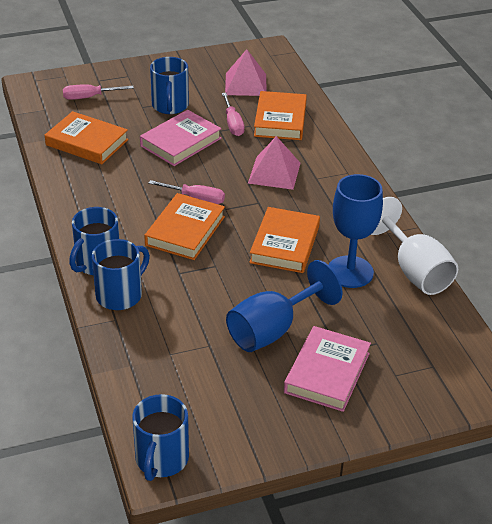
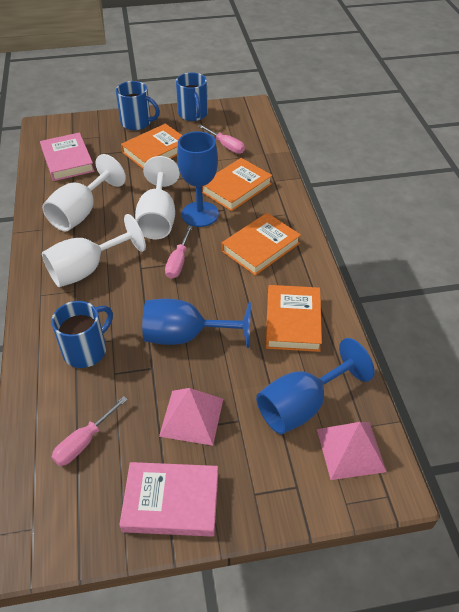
blue goblet: [226,260,343,352] [328,174,383,288] = 2 -> [142,299,251,348] [177,131,219,227] [256,338,375,434] = 3
blue mug: [69,207,119,275] [92,239,150,310] [132,394,189,481] [150,57,189,114] = 4 -> [51,301,113,368] [116,81,160,130] [176,73,208,121] = 3
white goblet: [371,197,458,295] = 1 -> [42,154,126,231] [42,214,146,287] [135,156,180,239] = 3

